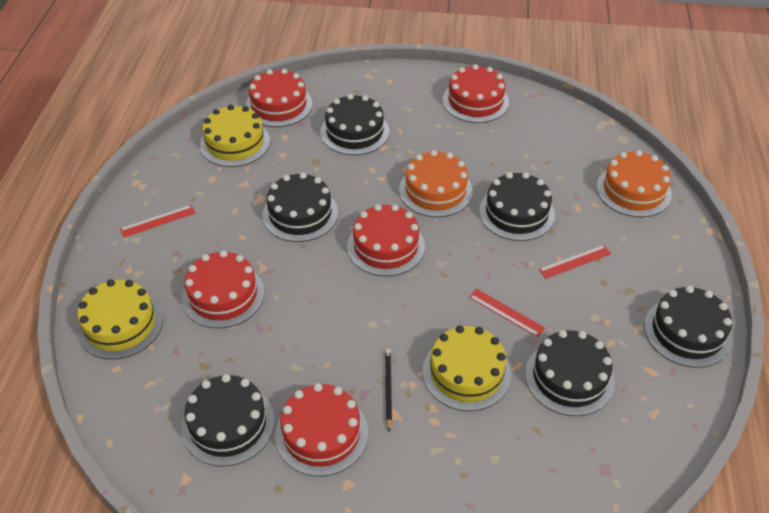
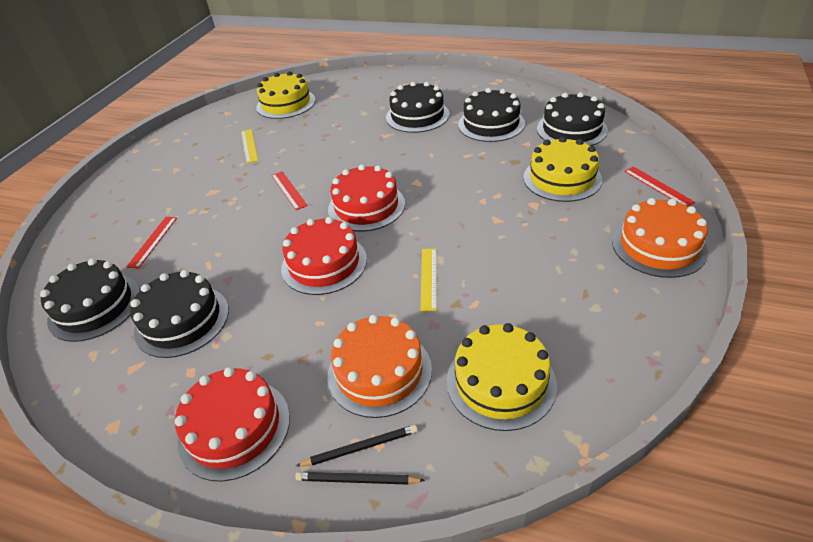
black cake: [181,374,275,466] [262,173,338,242] [321,94,389,155] [479,172,555,241] [525,330,615,416] [644,286,732,368] = 6 -> [40,258,140,342] [130,270,229,358] [386,82,449,133] [458,88,525,142] [537,92,608,146] = 5
black pencil: [385,349,392,432] = 1 -> [295,472,425,485] [296,425,418,466] = 2
red cake: [182,250,265,328] [246,69,312,127] [275,383,368,476] [347,204,425,276] [443,64,509,123] = 5 -> [175,367,290,482] [281,217,367,295] [328,164,405,232] = 3
yellow ruler: none = 0 -> [241,129,258,163] [421,249,437,312] = 2

